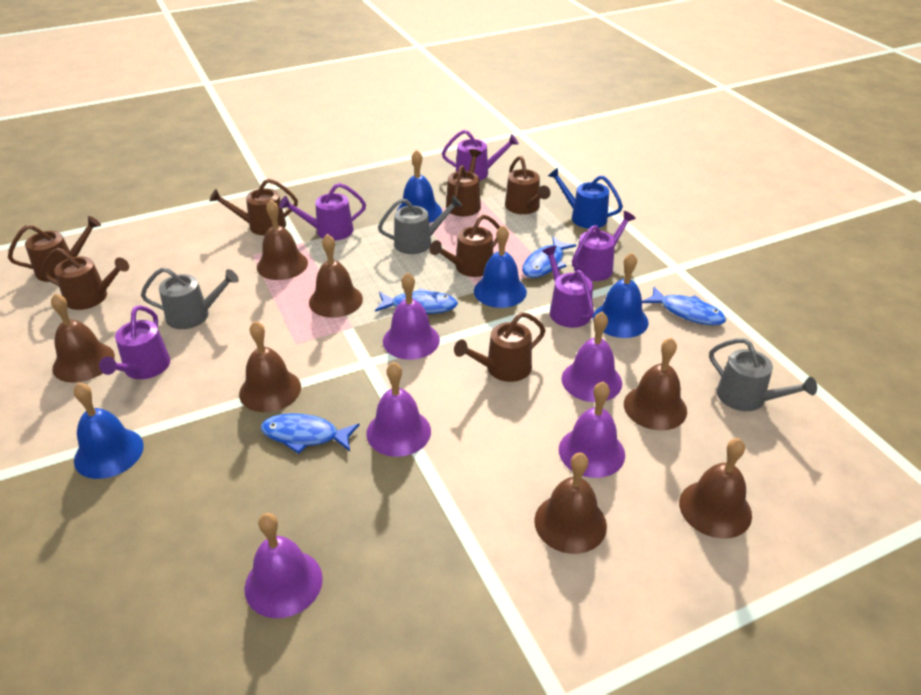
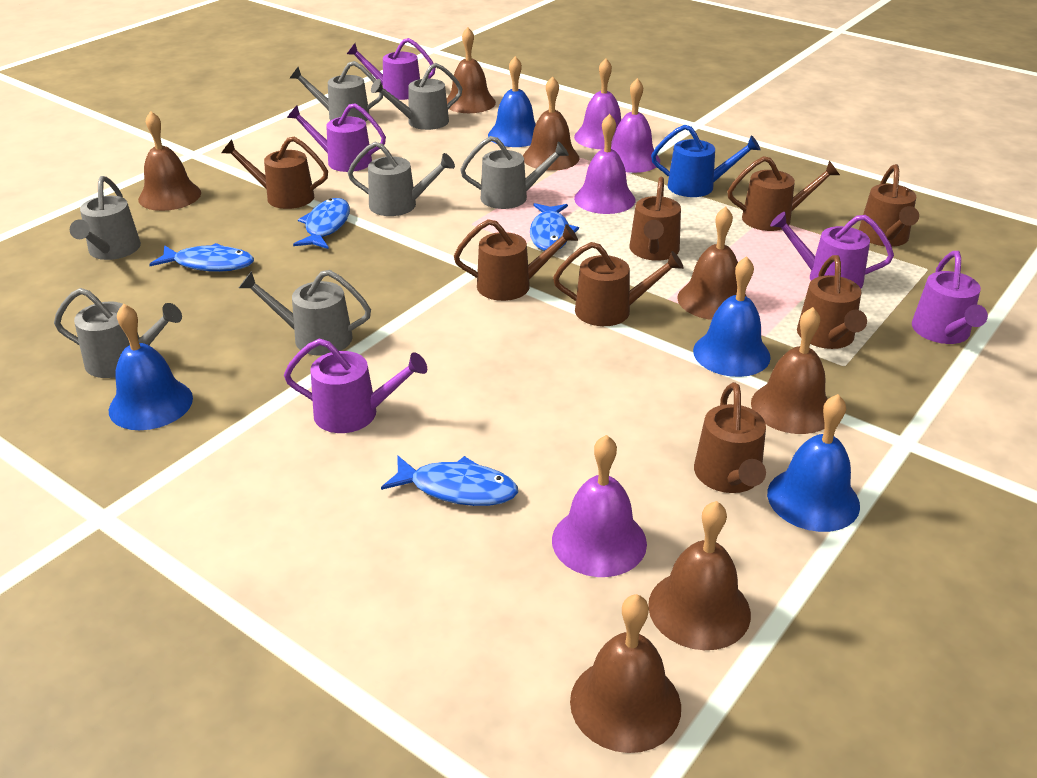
brown watering can: [8,216,101,282] [41,248,129,310] [210,179,298,235] [430,215,500,277] [446,149,481,216] [454,312,546,382] [505,156,550,214] = 7 -> [222,137,328,209] [454,219,578,301] [553,242,684,326] [630,177,681,261] [694,382,766,493] [727,156,840,231] [797,255,867,349] [859,164,919,247] = 8
grey watering can: [141,267,239,329] [378,195,462,254] [709,338,817,411] = 3 -> [54,288,182,378] [70,176,141,260] [239,270,371,355] [290,61,383,122] [348,142,455,216] [371,63,463,130] [460,136,569,209] = 7
purple bell: [244,513,323,618] [366,362,431,457] [383,272,440,360] [559,382,625,478] [562,312,622,402] = 5 -> [552,435,647,577] [574,58,621,149] [574,114,635,214] [611,78,660,173] = 4

